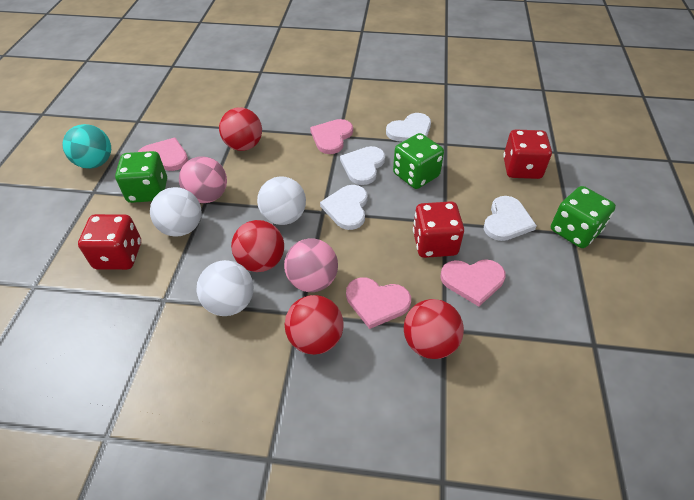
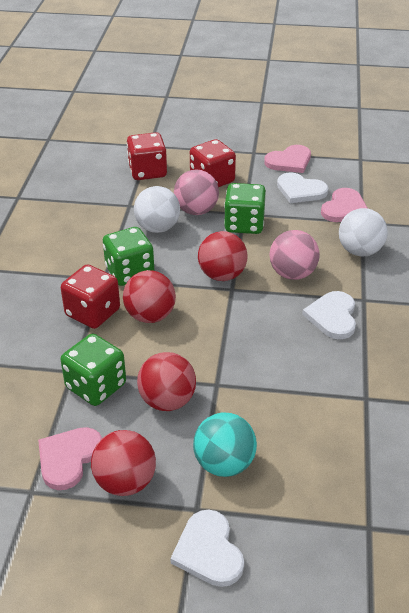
pink heart: [138,138,188,171] [310,119,353,154] [346,277,411,329] [441,259,506,307] = 4 -> [38,427,102,490] [264,145,311,173] [321,188,367,222] = 3
white ball: [150,187,202,237] [197,260,254,316] [257,176,306,225] = 3 -> [134,186,180,233] [339,208,388,257] = 2
white heart: [320,185,368,230] [340,146,385,185] [386,113,431,142] [484,196,537,241] = 4 -> [170,510,244,587] [277,172,329,203] [302,291,356,339] = 3

